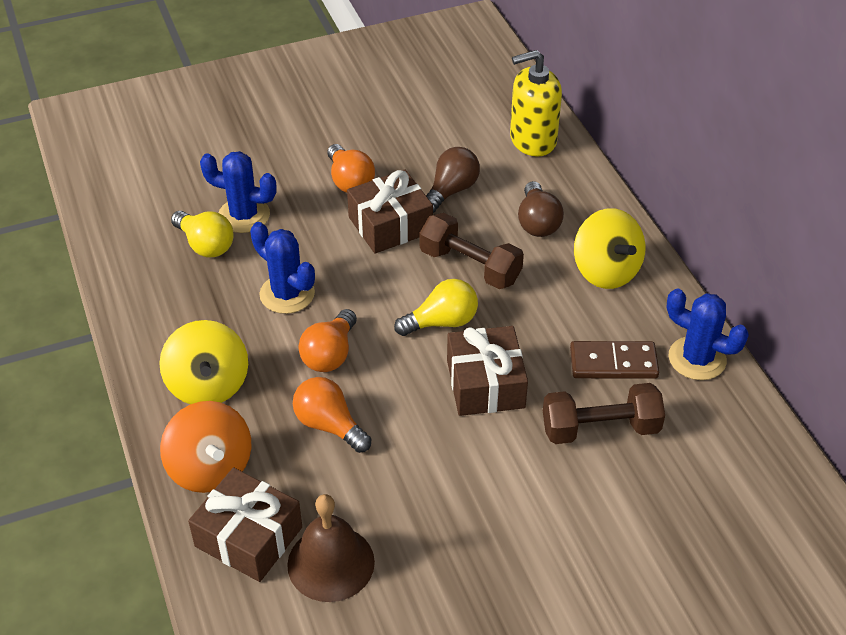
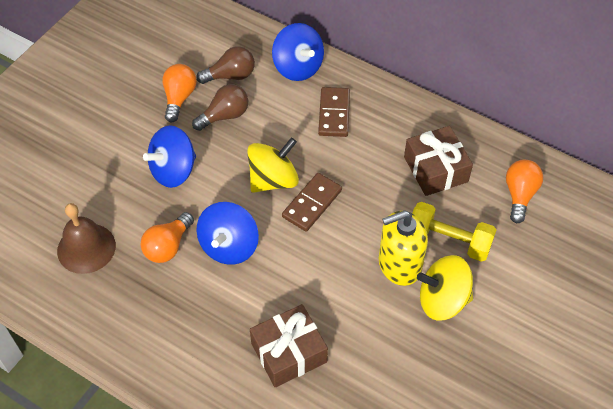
blue cactus: [200,151,277,233] [250,222,315,314] [666,288,749,380] = 3 -> none = 0
blue spinning top: none = 0 -> [143,125,196,188] [197,202,259,265] [272,23,324,81] = 3
brown domino: [570,341,659,379] = 1 -> [282,173,342,232] [318,87,350,137] = 2
brown dumbbell: [420,213,524,289] [543,383,665,444] = 2 -> none = 0
brown gift: [188,468,302,582] [347,169,433,254] [447,326,528,416] = 3 -> [250,304,328,387] [404,126,473,196] = 2
orange spinning top: [160,401,251,493] = 1 -> none = 0
yellow dumbbell: none = 0 -> [412,202,496,262] = 1
yellow light bulb: [171,211,233,257] [394,279,478,336] = 2 -> none = 0

